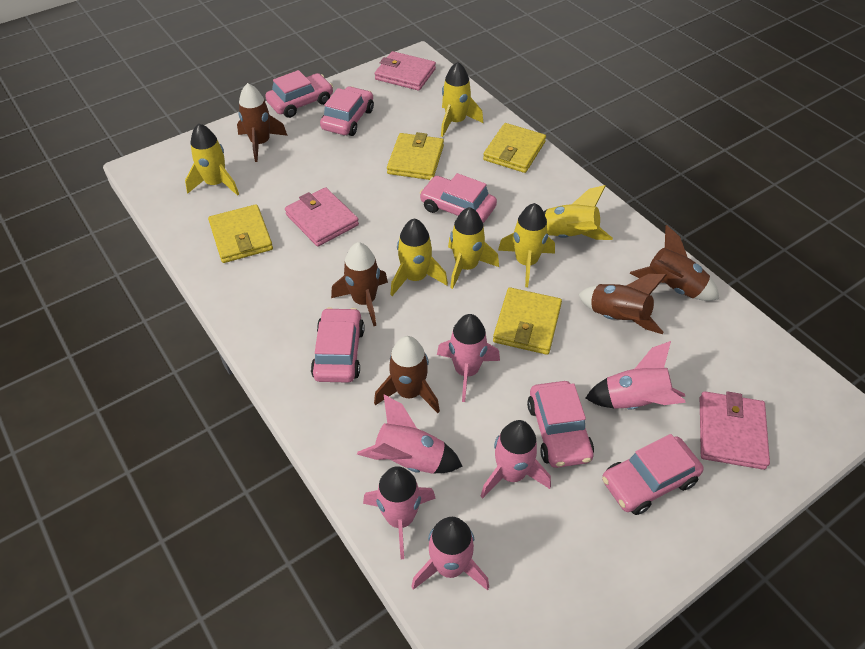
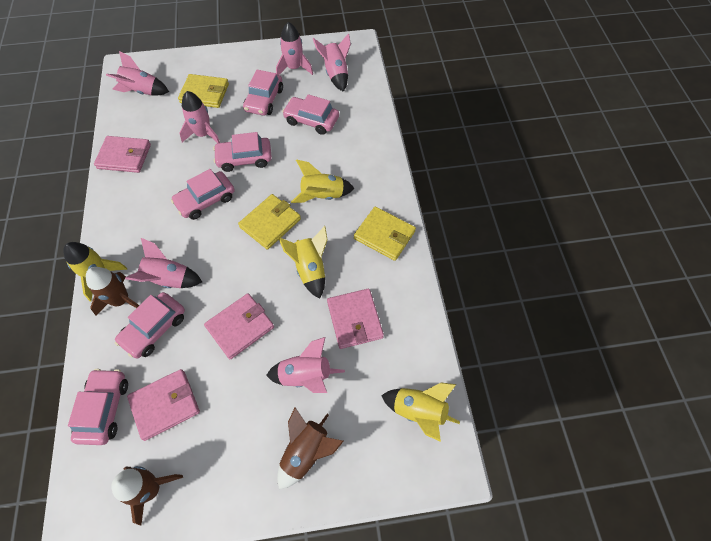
brown rocket: [237,83,288,162] [331,242,388,326] [374,336,440,413] [578,274,667,334] [630,225,719,301] = 5 -> [86,267,139,315] [111,466,183,525] [277,408,344,489] = 3
pink wallet: [285,187,359,247] [375,51,436,91] [700,391,770,470] = 3 -> [94,136,151,173] [127,369,200,441] [204,293,274,359] [327,289,384,349] = 4
yellow rocket: [185,123,239,196] [390,219,448,296] [441,62,483,137] [448,207,499,289] [498,203,555,287] [543,185,613,240] = 6 -> [63,242,127,301] [278,226,328,299] [291,159,354,203] [381,383,460,442] = 4
yellow wallet: [208,204,273,263] [387,132,444,180] [483,123,546,173] [493,287,562,355] = 4 -> [178,74,229,108] [238,194,301,250] [354,207,416,261] = 3

